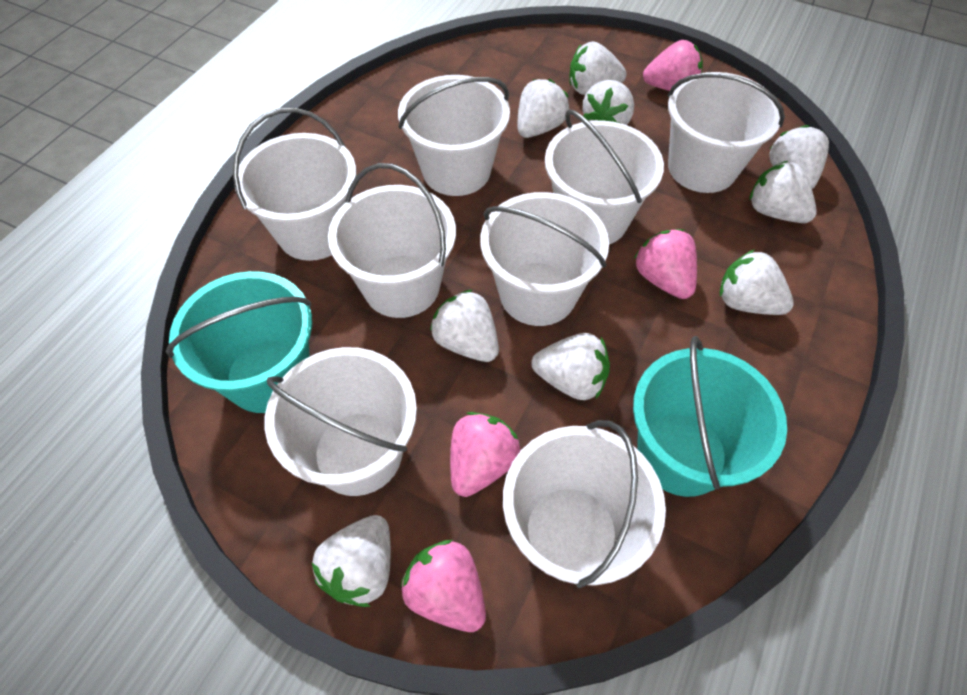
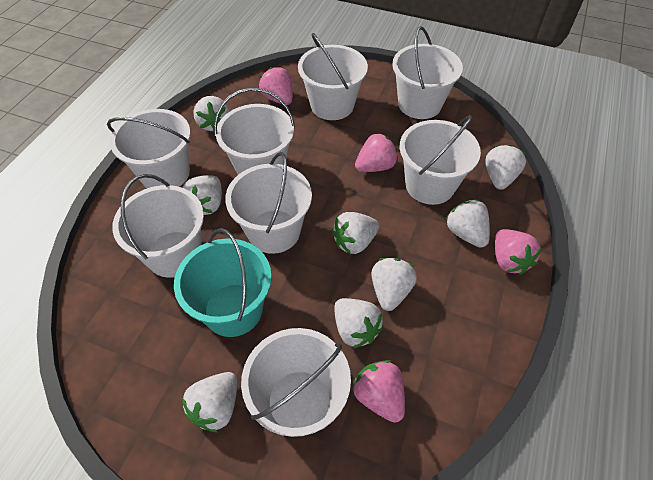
turquoise bucket: [166,271,312,413] [633,336,787,497] = 2 -> [174,228,272,337] = 1
white strawberry: [312,515,391,607] [430,289,499,362] [517,79,569,138] [531,333,610,400] [569,41,626,95] [582,80,634,125] [720,249,794,315] [749,161,817,223] [769,125,829,189] = 9 -> [182,175,222,215] [182,372,237,432] [193,96,230,131] [332,212,379,254] [334,298,383,348] [371,258,417,311] [446,199,490,248] [485,145,526,190] = 8

